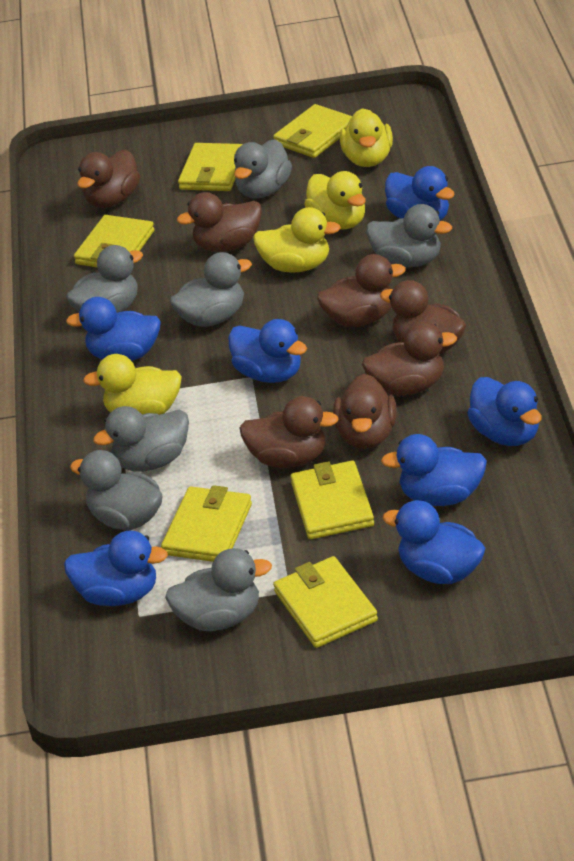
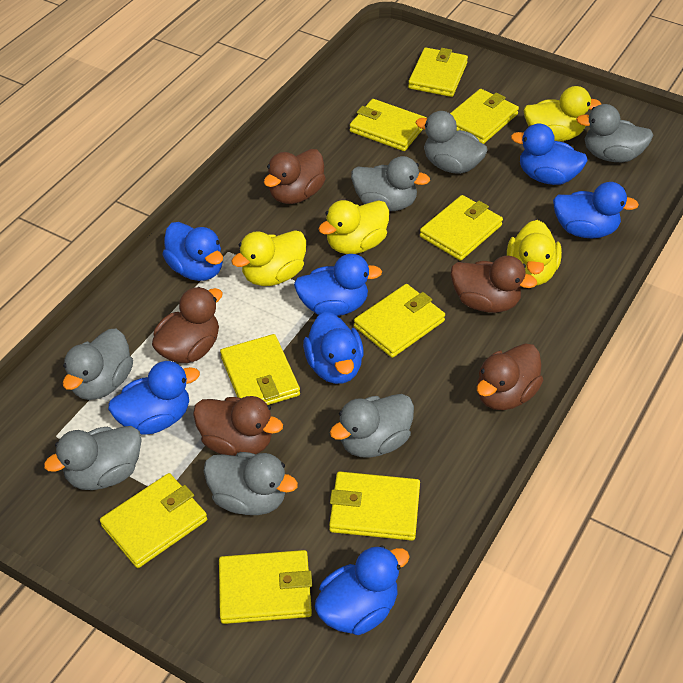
brown duck: [77,149,140,208] [177,192,262,252] [240,396,339,468] [317,254,406,327] [333,374,397,449] [362,321,457,396] [380,280,466,354] = 7 -> [152,287,223,363] [193,396,283,456] [264,149,326,204] [451,256,537,313] [477,343,543,410] = 5
yellow wallet: [74,215,155,267] [161,485,252,562] [178,143,242,191] [273,104,352,158] [273,556,378,648] [290,461,374,539] = 6 -> [100,473,207,568] [219,550,312,624] [220,334,300,405] [329,472,420,541] [350,99,426,151] [354,284,445,358] [408,47,468,97] [420,195,503,261] [450,89,519,144] = 9

